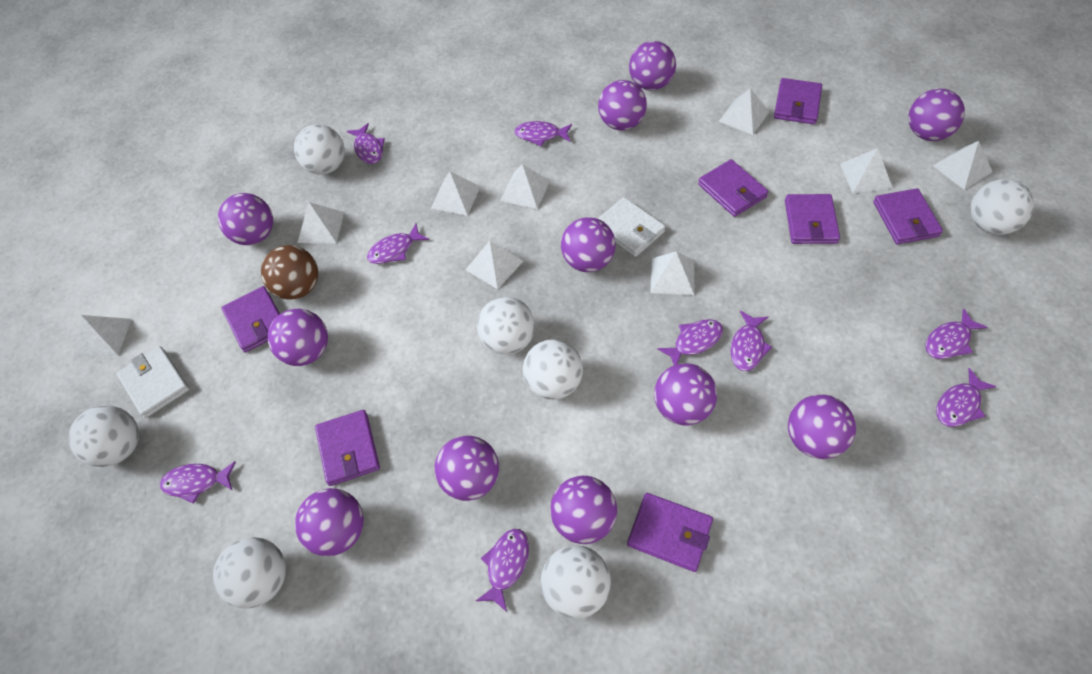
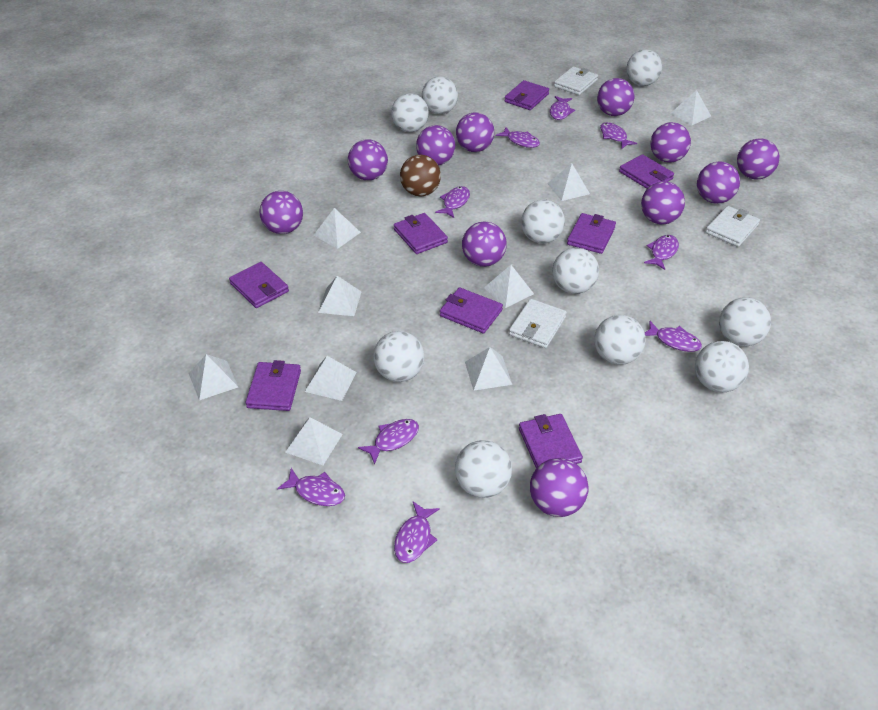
purple wallet: [221,286,280,353] [315,410,380,486] [627,493,713,572] [698,159,768,217] [774,78,822,124] [785,194,840,244] [873,188,943,244] = 7 -> [229,262,289,308] [246,360,301,411] [394,213,448,254] [440,287,503,333] [504,80,549,110] [519,414,583,468] [567,213,616,254] [619,154,674,189] = 8
white ball: [68,405,139,467] [213,537,286,608] [294,124,345,175] [477,297,535,355] [523,339,583,400] [541,545,611,619] [970,179,1034,235] = 7 -> [373,331,424,382] [391,93,429,132] [422,76,458,114] [455,440,512,498] [521,200,565,244] [552,248,599,294] [595,315,645,365] [626,49,662,86] [695,341,749,392] [719,297,771,346] = 10
white wallet: [116,346,189,418] [597,197,665,257] = 2 -> [509,299,567,348] [554,66,598,95] [706,206,760,247] = 3

